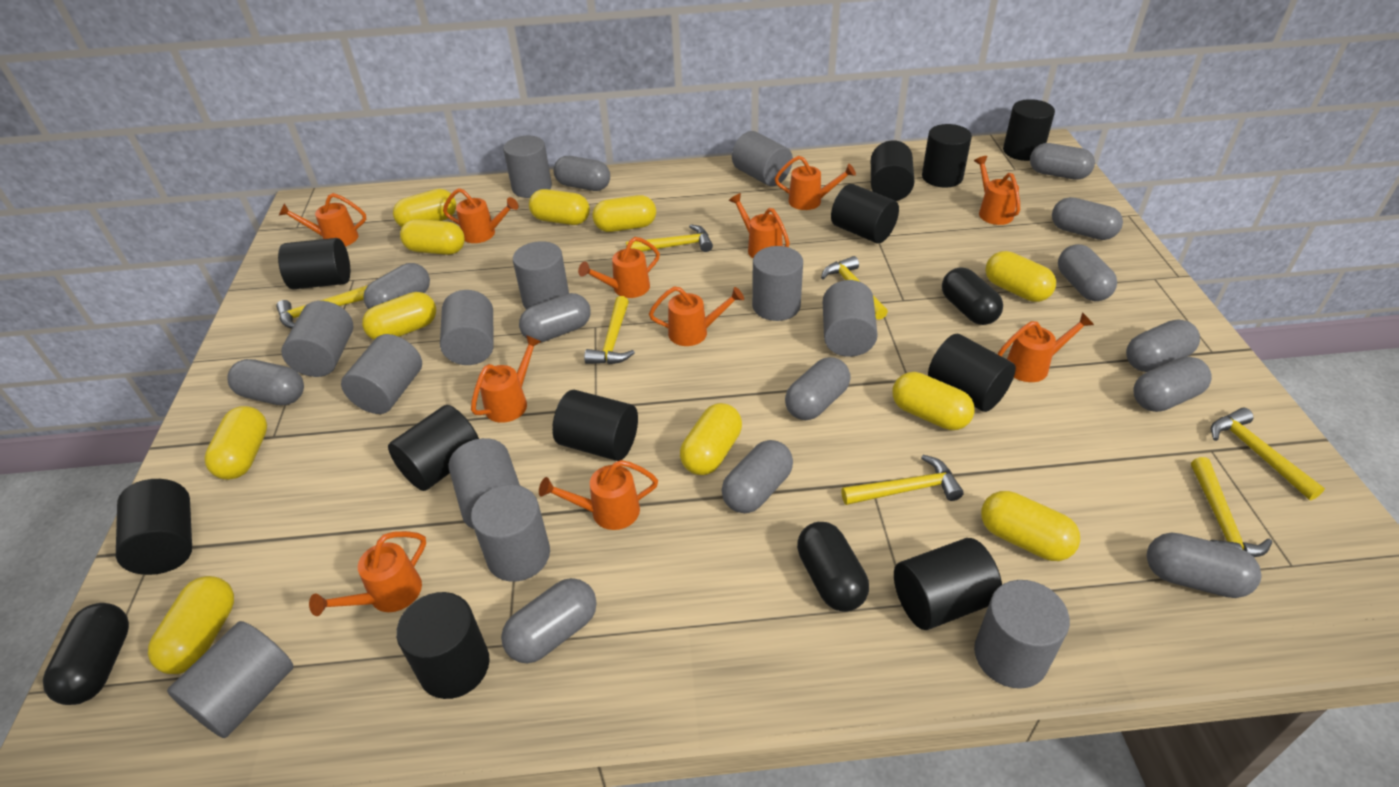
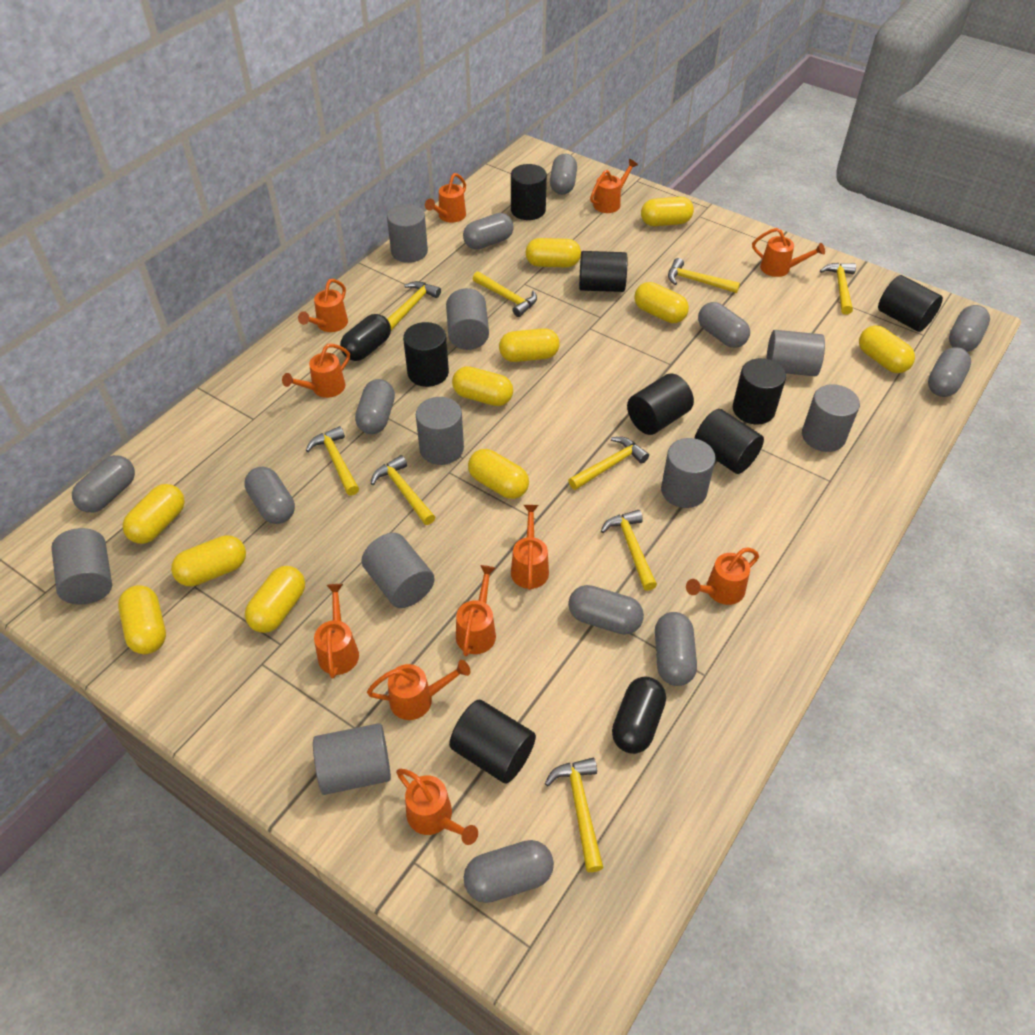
black capsule: [43,603,129,705] [797,522,869,612] [942,267,1003,325] = 3 -> [340,314,391,361] [612,676,666,754] = 2
black cylinder: [116,479,192,575] [278,238,350,289] [388,405,479,491] [396,592,490,699] [552,390,638,461] [831,184,899,243] [871,140,915,201] [894,538,1002,630] [922,124,972,187] [928,334,1016,412] [1003,99,1055,161] = 11 -> [403,322,449,387] [449,700,536,783] [511,164,547,220] [579,251,627,292] [627,373,694,435] [694,409,764,474] [733,358,786,425] [878,275,943,332] = 8
grey capsule: [227,359,304,405] [363,263,430,309] [501,578,597,663] [519,293,591,342] [554,156,610,191] [722,440,793,513] [785,357,851,420] [1030,143,1095,180] [1052,197,1123,240] [1058,244,1117,301] [1126,319,1200,372] [1133,356,1212,412] [1147,533,1261,598] = 13 -> [72,455,135,513] [244,467,295,524] [355,379,395,434] [463,213,514,250] [464,840,554,903] [550,154,577,195] [568,585,644,635] [655,612,697,686] [698,302,750,348] [928,347,971,397] [949,305,990,352] = 11
grey cylinder: [167,621,294,738] [281,301,354,377] [341,334,422,414] [440,290,494,365] [449,438,520,529] [471,485,550,582] [503,136,552,198] [513,241,569,309] [732,131,793,186] [752,246,803,321] [823,280,878,357] [974,580,1070,689] = 12 -> [51,528,112,605] [313,723,391,795] [362,533,435,608] [387,204,428,263] [416,397,464,465] [446,288,489,350] [661,438,716,508] [766,330,825,376] [802,384,860,452] = 9
yellow hammer: [276,285,368,328] [584,296,635,364] [626,224,713,252] [821,256,888,320] [841,455,964,505] [1191,457,1272,557] [1211,408,1325,500] = 7 -> [306,426,359,496] [371,455,435,525] [387,281,441,331] [473,271,537,317] [545,758,604,872] [568,437,649,490] [601,510,657,591] [668,258,740,293] [820,263,856,315] = 9

